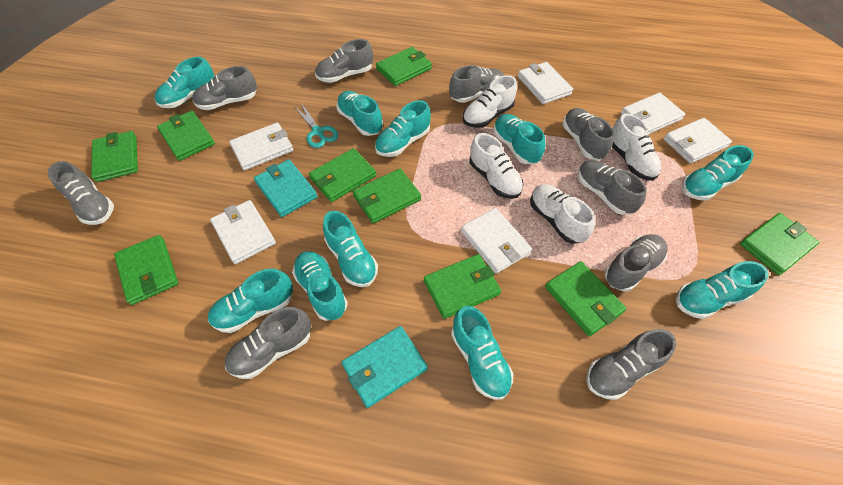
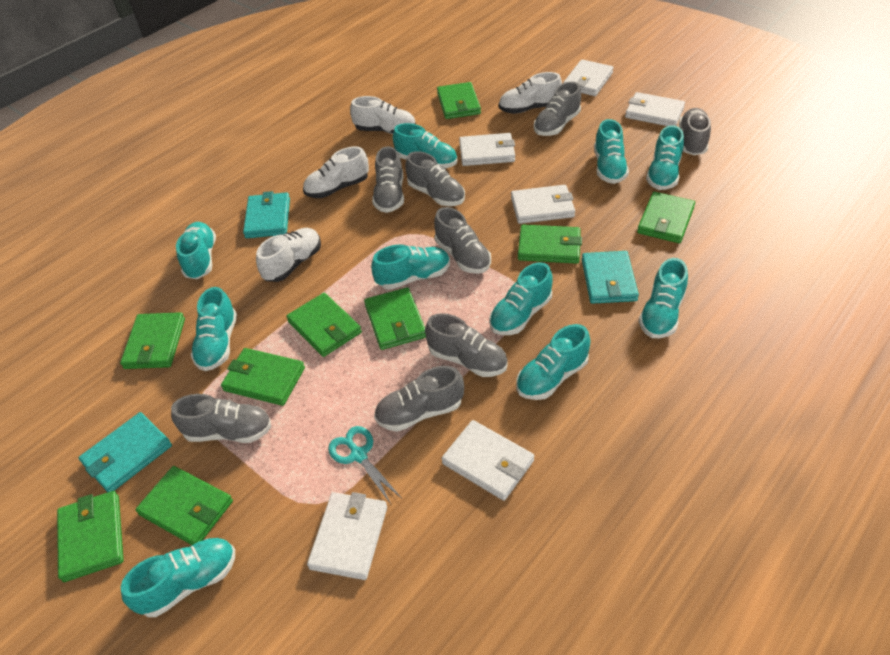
grey shoe: [48,161,114,225] [192,66,257,110] [225,307,311,379] [315,39,373,83] [449,65,505,103] [562,108,614,160] [578,160,647,215] [586,329,676,400] [605,234,667,292] = 9 -> [171,394,272,443] [372,146,404,213] [374,366,464,432] [405,151,465,206] [425,313,508,377] [434,207,491,274] [534,81,581,136] [679,108,711,155] = 8
turquoise wallet: [254,159,318,217] [341,326,428,408] = 2 -> [79,412,172,492] [243,191,290,238] [582,251,639,304] = 3

